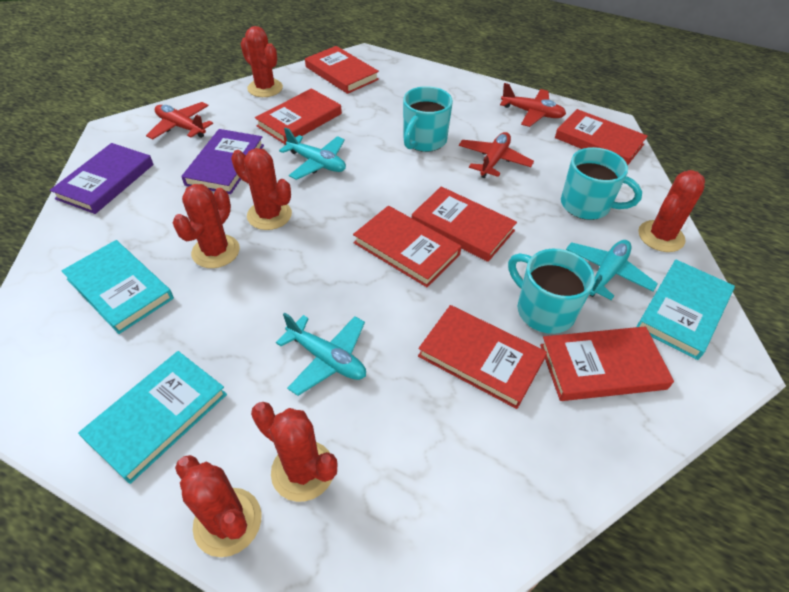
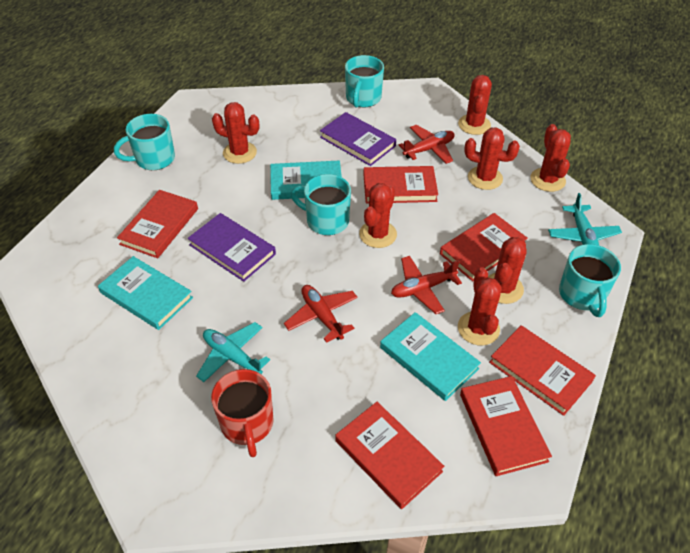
red book: [255,88,342,145] [305,46,379,94] [353,206,462,287] [412,186,517,262] [418,305,547,409] [540,326,674,401] [555,109,648,165] = 7 -> [117,190,198,258] [335,402,444,509] [363,166,438,204] [440,213,528,281] [460,376,552,476] [489,325,596,416] = 6
red cactus: [172,184,240,268] [175,455,261,557] [231,148,292,230] [241,26,283,97] [251,402,337,502] [638,170,705,252] = 6 -> [212,102,259,164] [359,183,397,248] [458,75,492,135] [458,267,502,346] [464,127,520,190] [488,237,527,304] [530,124,571,192] = 7
red mug: none = 0 -> [211,369,274,457] = 1
turquoise mug: [403,86,453,152] [508,249,595,334] [561,147,642,220] = 3 -> [114,114,175,170] [291,174,351,235] [345,55,384,108] [559,244,621,317] = 4
turquoise plane: [276,313,366,396] [279,127,346,180] [566,240,658,300] = 3 -> [196,322,270,382] [548,193,622,245] = 2

